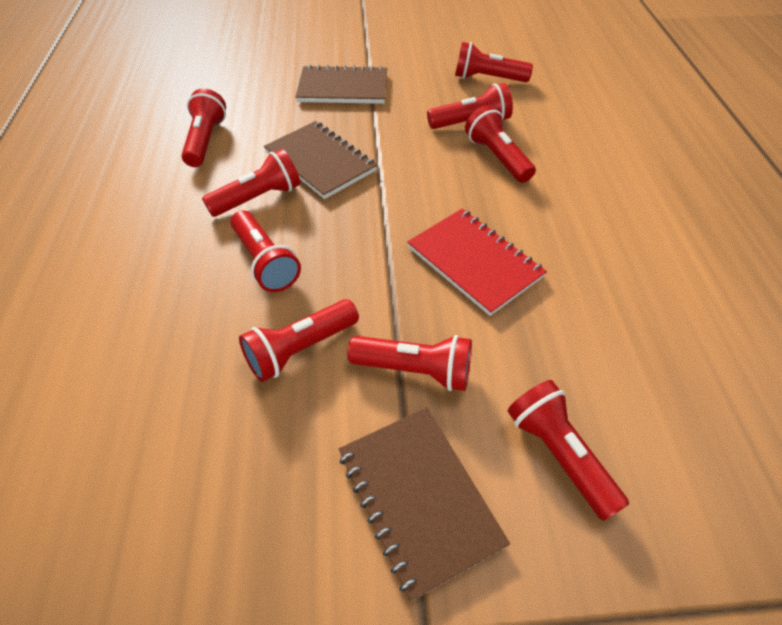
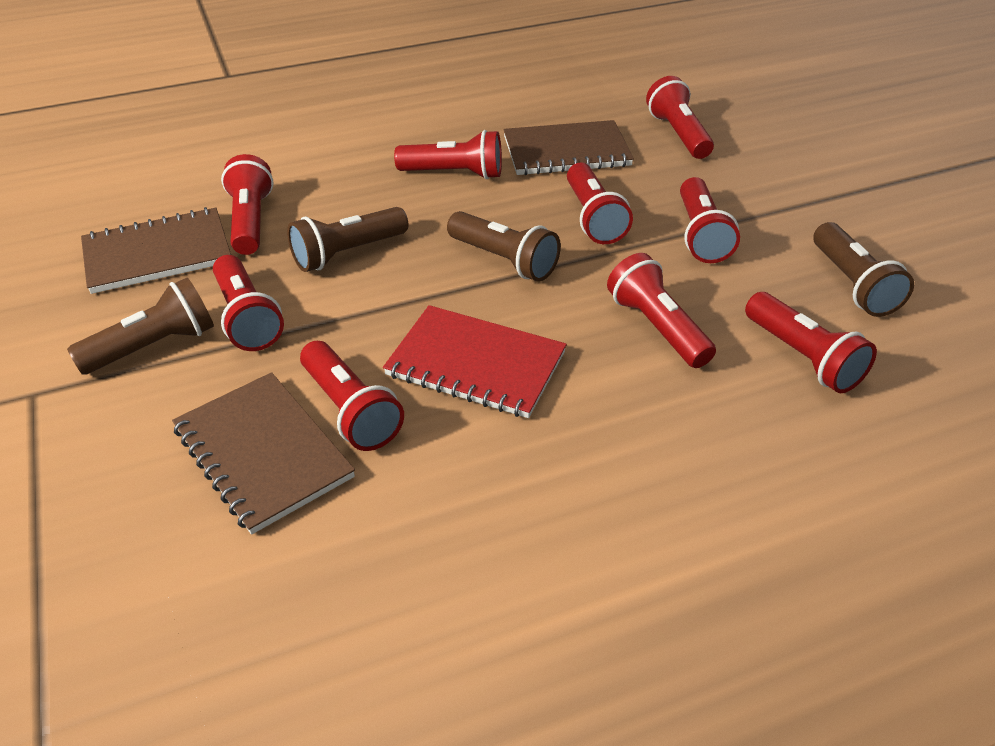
brown flashlight: none = 0 -> [67,278,214,375] [287,207,408,272] [447,211,561,282] [813,222,914,317] = 4

